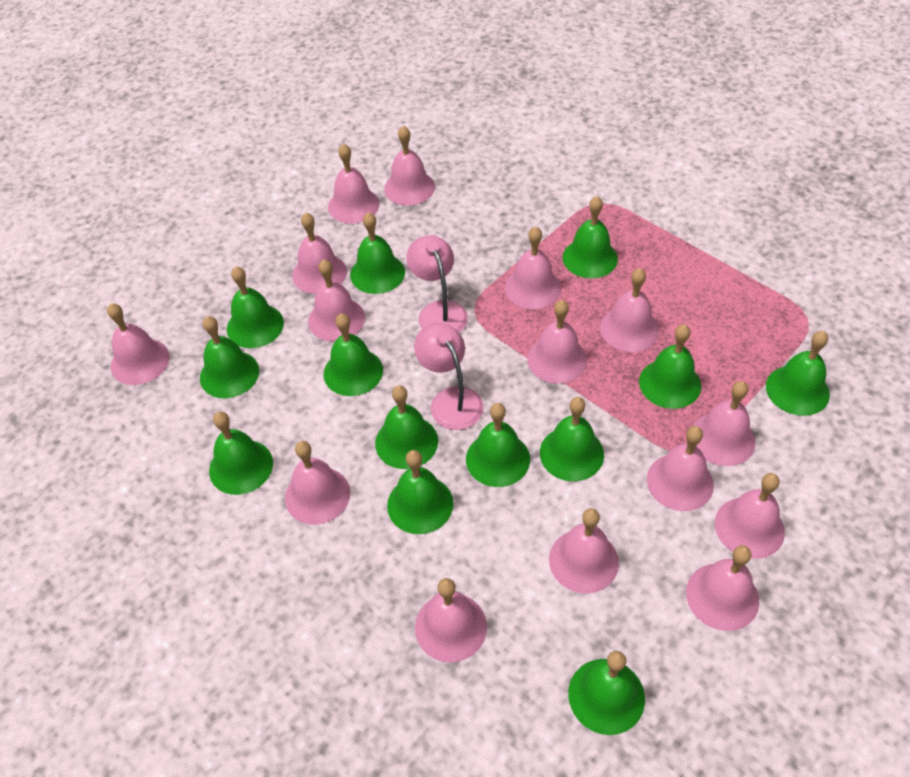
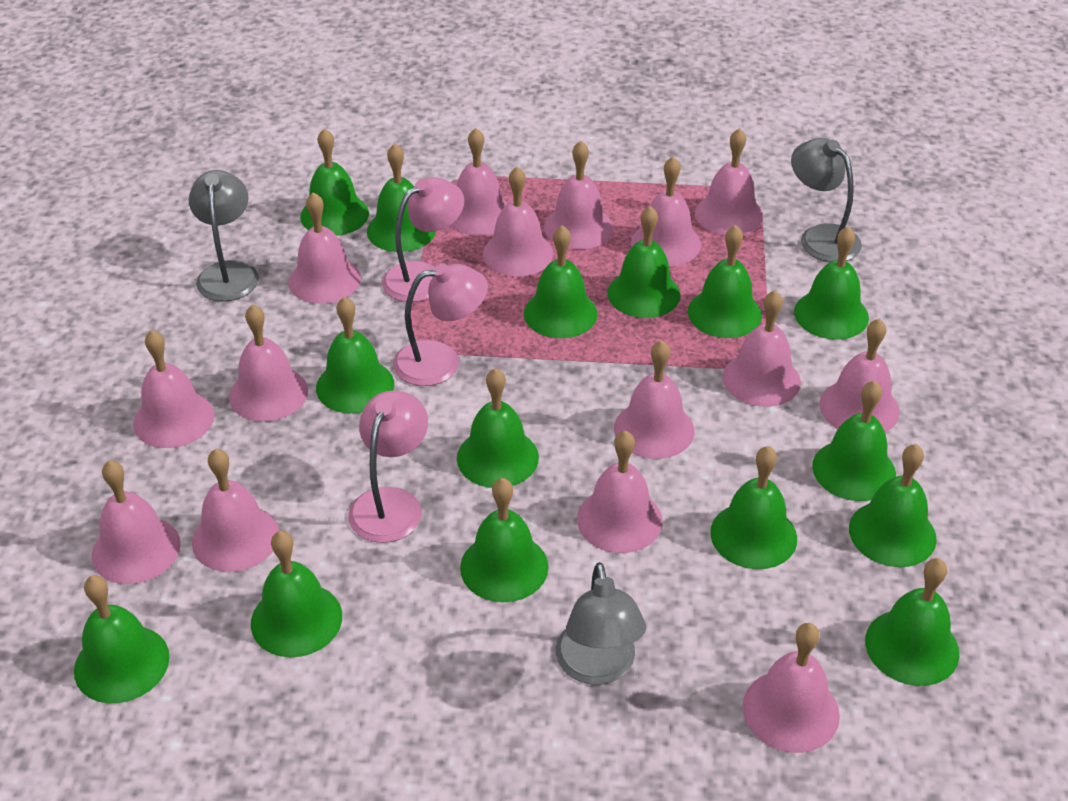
green bell: [200,316,259,398] [209,411,273,495] [227,266,284,348] [324,313,383,396] [350,212,405,294] [375,385,438,469] [387,450,453,534] [466,403,530,487] [540,397,604,481] [562,196,618,278] [568,651,645,735] [639,324,701,409] [766,331,830,416] = 13 -> [74,575,170,703] [251,531,342,657] [300,128,369,236] [316,297,394,414] [367,143,436,252] [457,368,539,488] [460,478,548,602] [524,225,598,338] [607,206,681,318] [688,225,762,338] [710,446,797,569] [794,226,869,340] [812,381,896,501] [849,444,937,567] [865,558,959,686] = 15
grey lamp: none = 0 -> [189,170,259,301] [556,562,646,685] [791,138,862,262] = 3
pink lamp: [407,235,468,333] [414,323,484,430] = 2 -> [349,391,428,543] [382,177,464,302] [393,263,488,386] = 3

